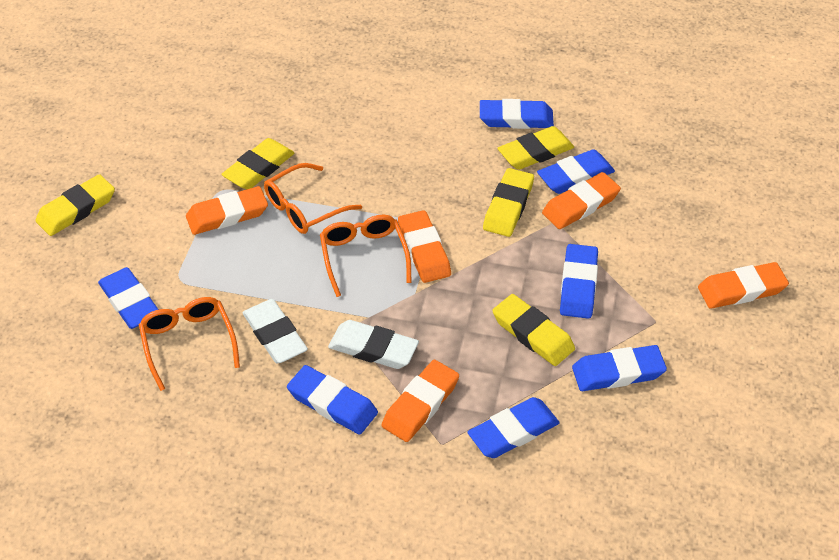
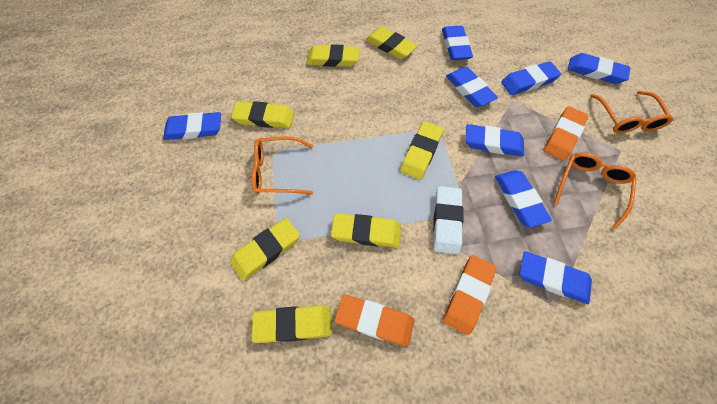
blue eraser: [98,267,159,329] [287,365,378,435] [467,397,560,458] [480,99,554,129] [537,149,615,194] [560,244,598,319] [572,345,667,391] = 7 -> [163,112,221,140] [442,26,473,60] [446,67,498,107] [465,124,524,157] [495,170,552,227] [501,61,561,95] [520,251,592,304] [568,53,631,84] = 8
orange eraser: [186,186,268,235] [382,360,459,442] [398,210,451,283] [542,172,621,229] [698,262,789,309] = 5 -> [335,294,415,347] [443,255,497,335] [544,106,588,161] = 3
white eraser: [243,299,308,363] [328,320,419,369] = 2 -> [433,186,464,254] = 1
yellow eraser: [35,174,115,236] [221,138,294,189] [483,168,534,237] [493,294,575,366] [497,126,574,170] = 5 -> [230,218,300,281] [231,101,294,128] [252,305,332,343] [306,44,360,67] [331,213,401,248] [366,26,418,59] [400,121,444,180] = 7

